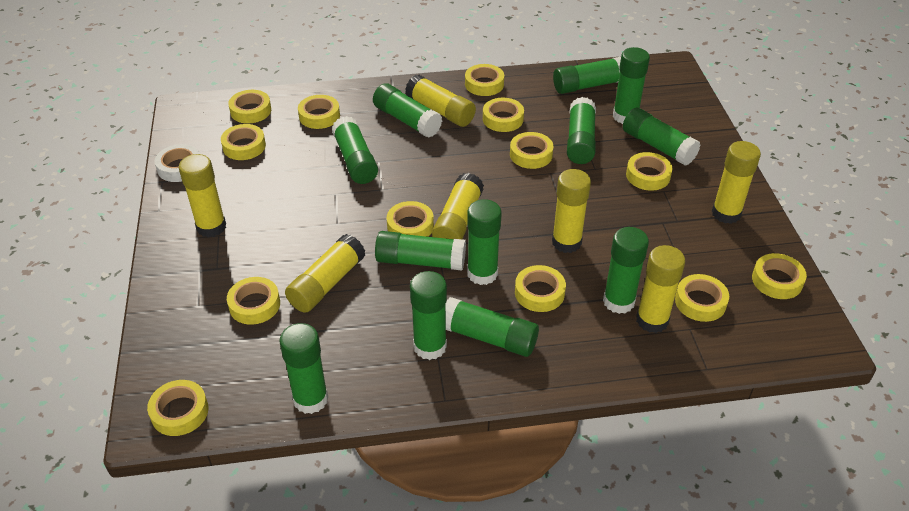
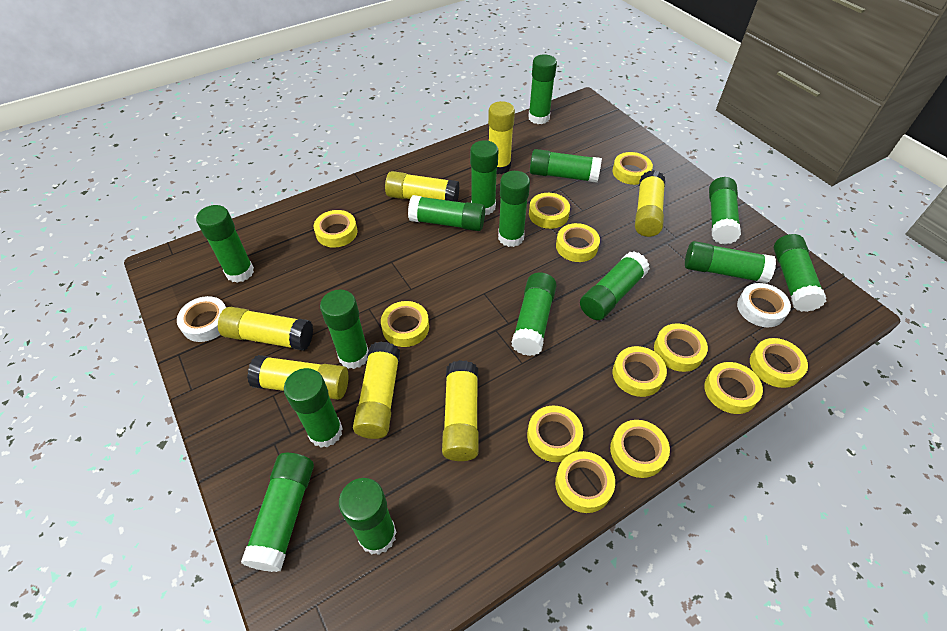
green glue stick: [279,323,328,414] [332,116,378,184] [373,83,442,138] [375,231,466,270] [410,271,447,360] [446,297,539,357] [467,199,502,285] [553,57,621,94] [567,97,596,164] [603,227,649,314] [613,47,650,124] [623,108,700,166] = 12 -> [196,205,254,283] [241,453,314,572] [284,368,343,448] [320,290,368,369] [339,478,396,555] [408,195,485,231] [470,140,499,215] [498,171,530,247] [511,272,557,356] [528,54,557,124] [530,149,602,183] [580,251,650,320] [685,241,776,284] [709,177,741,245] [774,234,826,312] = 15
white tape: [155,144,199,182] = 1 -> [177,296,226,342] [737,283,791,327] = 2
yellow tape: [147,380,209,436] [221,124,266,160] [227,277,280,325] [228,90,271,124] [298,95,340,129] [387,201,434,237] [465,64,504,96] [483,98,524,132] [510,132,553,169] [515,265,566,312] [626,152,672,191] [675,274,729,322] [752,253,807,299] = 13 -> [314,210,357,248] [381,301,429,347] [527,406,583,462] [529,193,570,229] [555,451,615,513] [556,223,600,262] [610,420,670,478] [612,152,653,185] [613,346,667,397] [654,323,708,372] [704,362,763,414] [750,338,808,388] = 12

